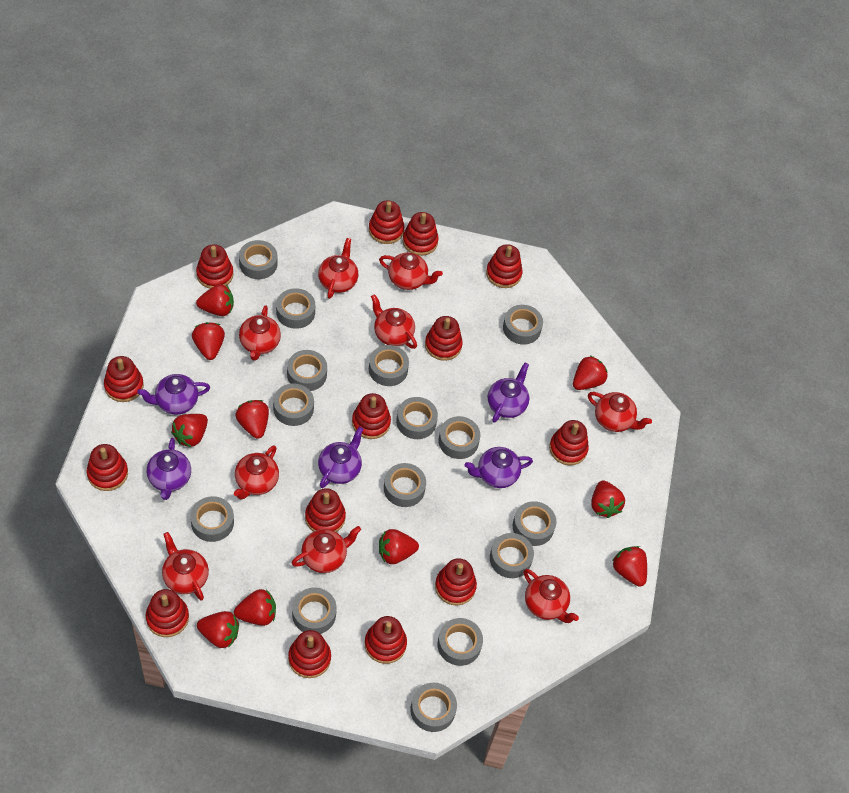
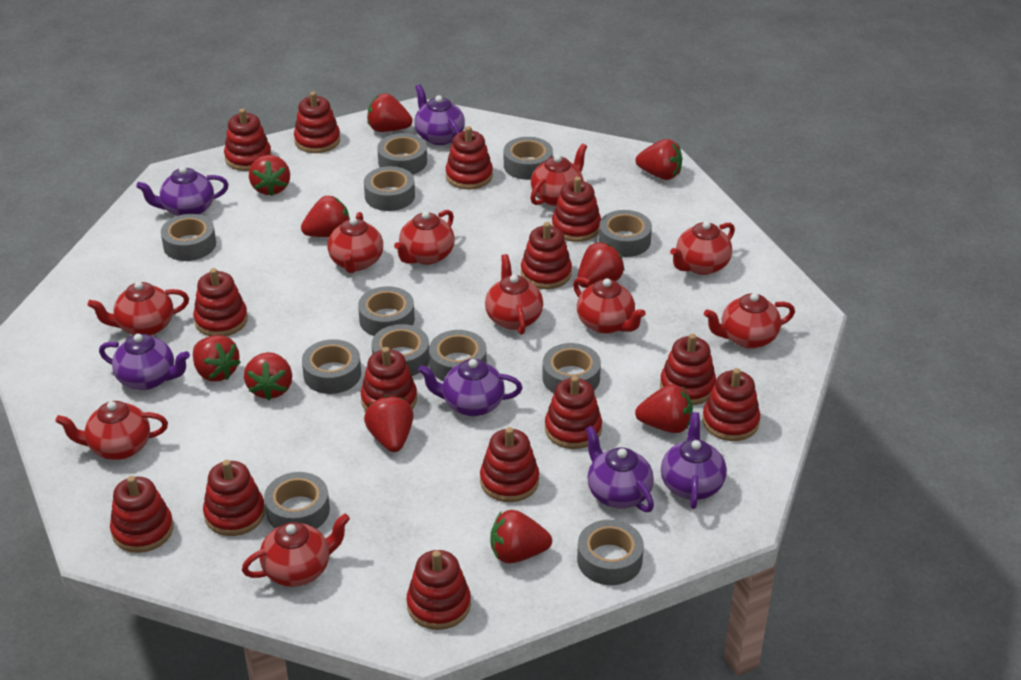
grey tape: [190,496,234,542] [239,240,278,279] [273,383,314,426] [276,288,315,329] [287,350,327,391] [292,587,337,634] [369,345,409,386] [384,463,426,507] [396,397,438,439] [410,683,457,732] [438,416,480,459] [438,618,483,666] [490,533,534,578] [503,305,543,345] [513,501,556,546] = 15 -> [161,214,216,261] [264,472,330,529] [302,339,361,394] [358,286,415,336] [364,166,415,211] [372,324,429,376] [377,133,427,175] [429,330,487,381] [504,137,553,180] [542,343,601,393] [577,520,644,585] [599,210,652,257] = 12
purple teapot: [137,374,210,415] [147,438,191,500] [318,427,363,488] [464,447,533,488] [488,363,530,423] = 5 -> [99,334,190,390] [136,166,229,216] [414,84,465,145] [418,359,522,416] [585,426,654,512] [661,412,727,509] = 6
red teapot: [162,532,209,601] [234,445,279,499] [239,305,281,361] [292,526,361,573] [318,238,358,299] [371,294,417,349] [379,253,443,290] [524,569,579,623] [588,392,652,432] = 9 -> [55,401,168,460] [87,281,189,336] [242,513,350,587] [327,212,383,273] [394,210,455,265] [485,254,543,335] [530,143,587,206] [573,277,646,334] [670,221,735,275] [704,293,795,349] = 10

